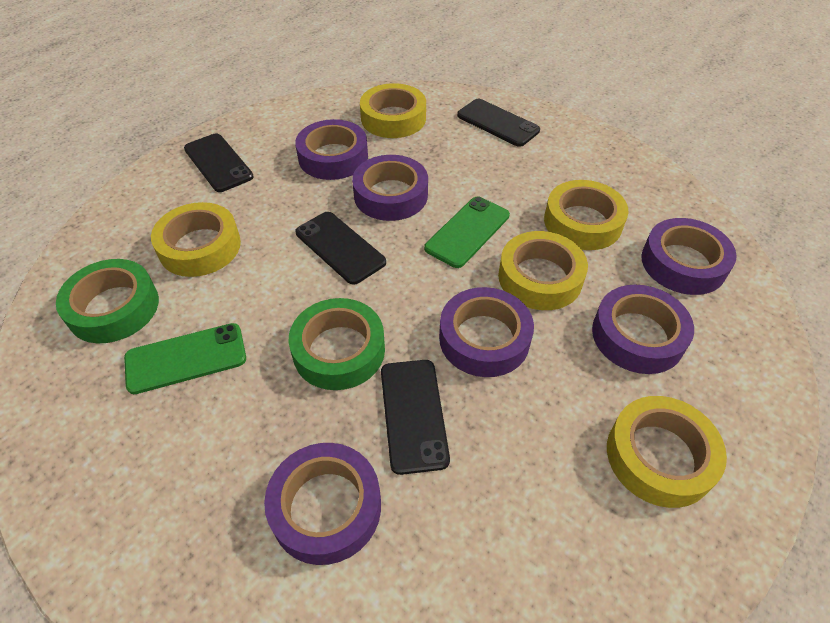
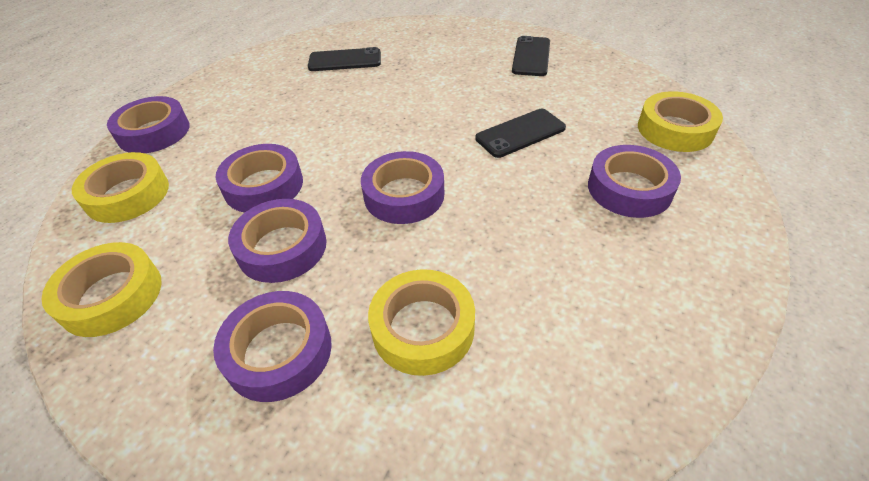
black phone: [184,133,254,192] [295,212,386,285] [381,360,450,475] [457,99,540,147] = 4 -> [308,47,381,71] [475,109,566,158] [512,36,550,76] = 3
green phone: [124,323,246,394] [424,197,510,268] = 2 -> none = 0
green tape: [56,259,159,343] [289,298,385,390] = 2 -> none = 0
yellow tape: [151,202,241,277] [360,83,426,138] [498,231,588,310] [544,180,629,250] [607,396,727,508] = 5 -> [42,242,162,337] [72,152,169,223] [368,269,475,376] [638,91,723,152] = 4

